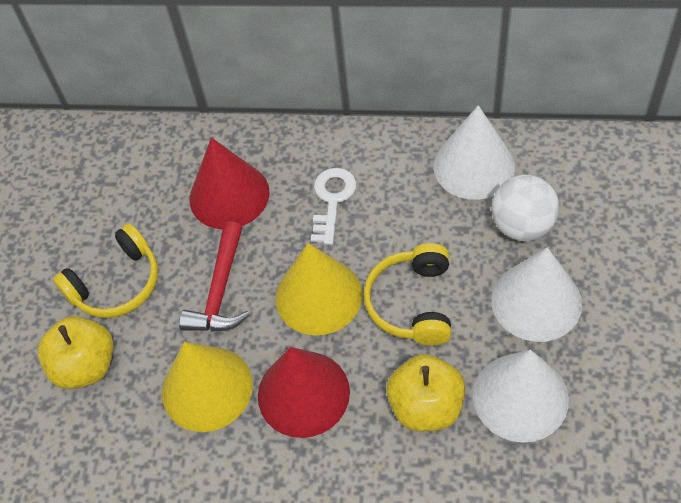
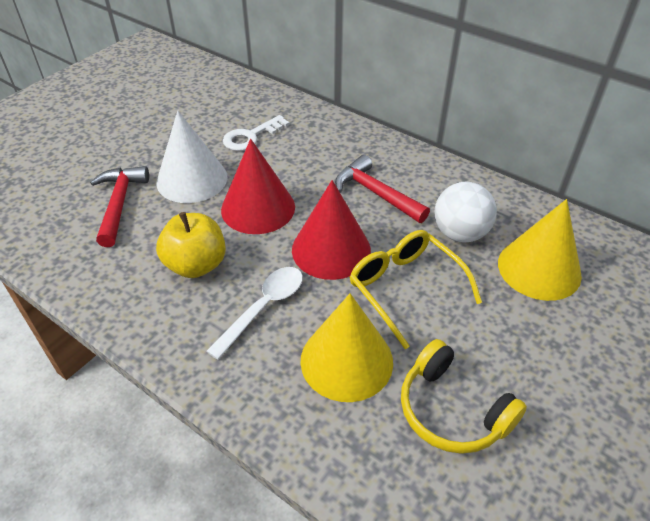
red hammer: [179,221,250,332] = 1 -> [90,166,149,247] [335,155,430,223] = 2
white cone: [433,105,515,200] [473,350,569,443] [491,247,582,342] = 3 -> [156,111,228,203] = 1
white spoon: none = 0 -> [206,267,303,360] = 1
yellow apple: [38,316,114,389] [386,354,465,431] = 2 -> [156,212,226,278] = 1
yellow glasses: none = 0 -> [350,230,482,349] = 1
yellow headphones: [53,223,158,318] [363,243,451,346] = 2 -> [401,339,527,454] = 1

